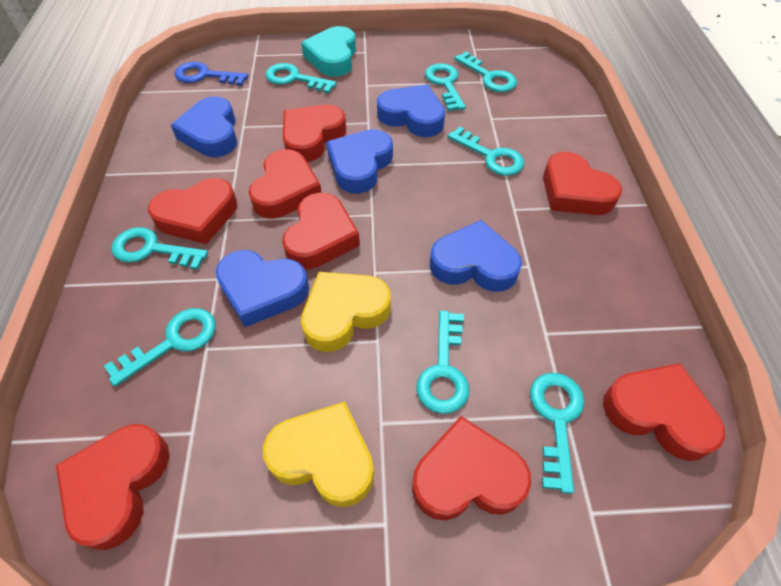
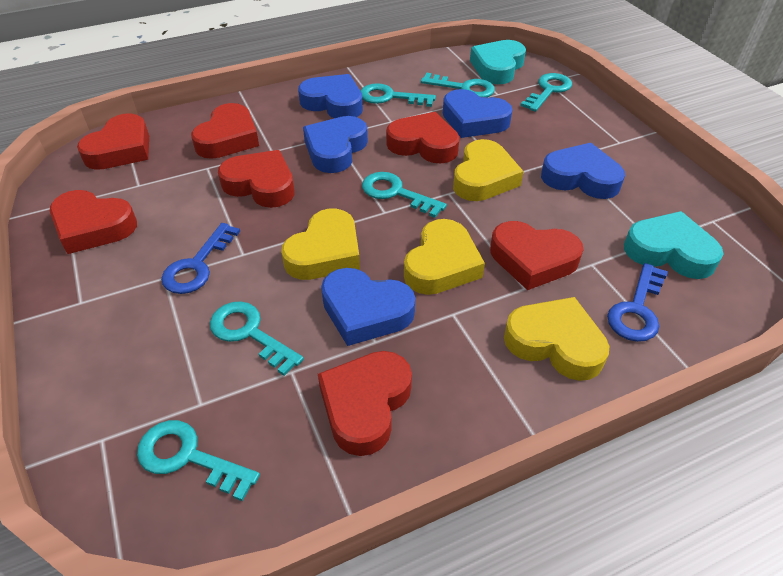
blue key: [175,62,248,86] = 1 -> [161,223,240,294] [607,263,668,342] = 2
red heart: [56,424,170,550] [148,178,237,244] [248,149,322,219] [282,193,360,269] [283,104,346,162] [412,416,531,521] [543,152,622,215] [603,363,725,461] = 8 -> [50,190,137,254] [77,113,149,170] [191,103,259,159] [218,150,295,208] [318,351,412,456] [386,112,460,164] [490,221,584,290] = 7
turquoise heart: [301,26,356,77] = 1 -> [470,40,526,84] [624,211,723,279] = 2
turquoise key: [104,308,216,387] [112,227,208,270] [265,63,337,94] [416,311,469,414] [425,63,466,111] [447,126,524,176] [454,51,517,92] [530,373,585,494] = 8 -> [137,420,260,501] [210,301,304,376] [361,83,436,107] [362,172,447,218] [421,73,495,97] [520,73,572,112] = 6
yellow heart: [263,402,374,507] [301,272,391,352] = 2 -> [281,209,360,280] [404,219,485,295] [453,139,524,201] [504,297,609,381] = 4

